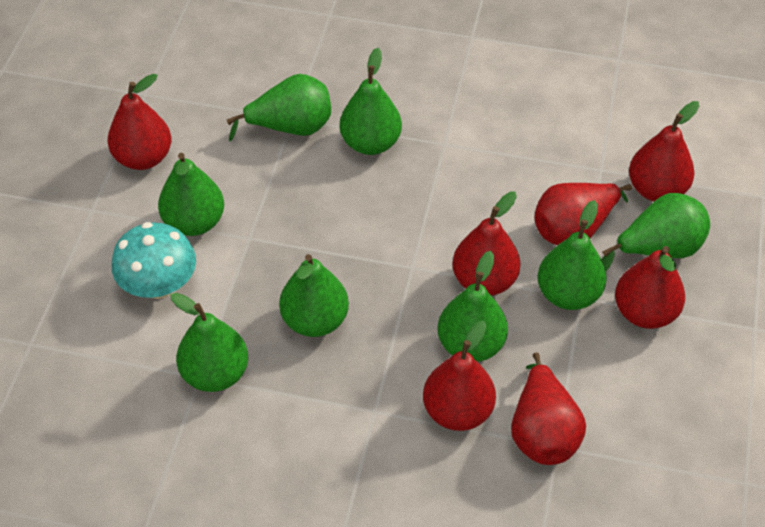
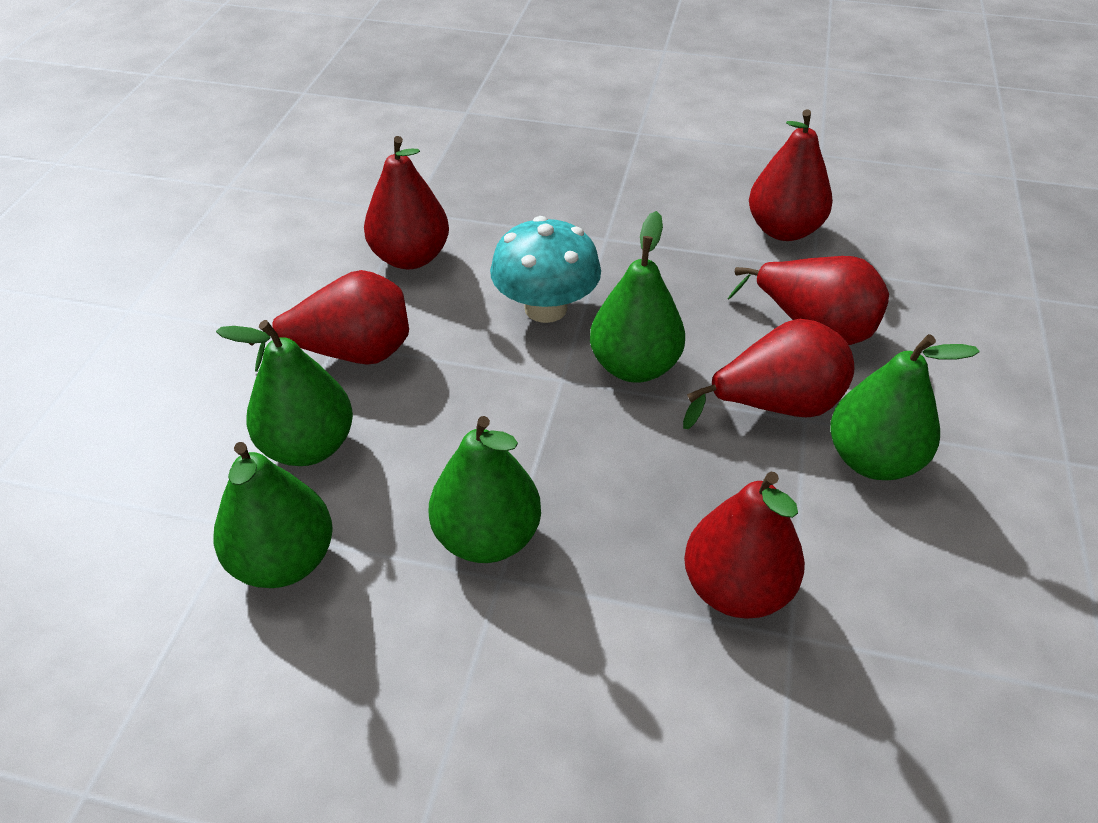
green pear: [158,153,224,236] [171,293,248,392] [227,74,331,141] [279,254,349,337] [340,48,402,155] [438,251,508,362] [537,200,607,310] [602,193,710,271] = 8 -> [214,442,333,588] [216,320,353,466] [429,416,541,563] [590,211,685,383] [830,334,980,480] = 5
red pear: [108,74,171,170] [423,321,496,431] [452,192,521,296] [511,352,586,465] [535,183,632,245] [615,246,685,329] [629,101,699,202] = 7 -> [249,270,409,372] [364,136,449,270] [683,319,854,429] [684,472,805,618] [728,256,889,345] [749,109,833,241] = 6

